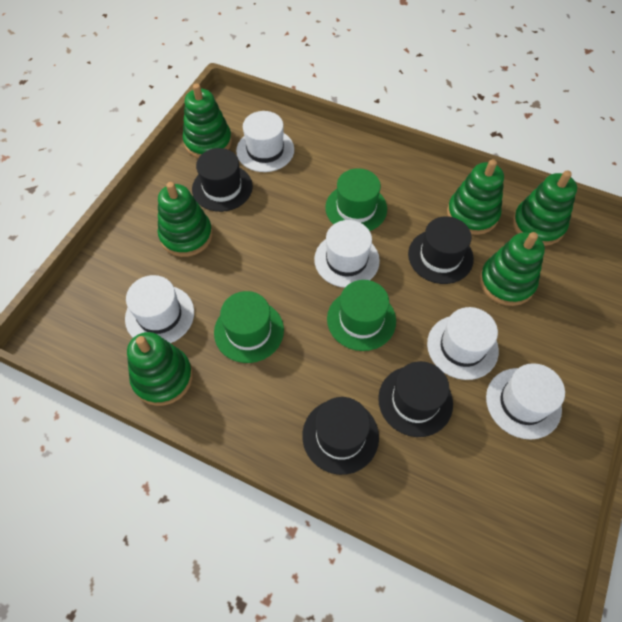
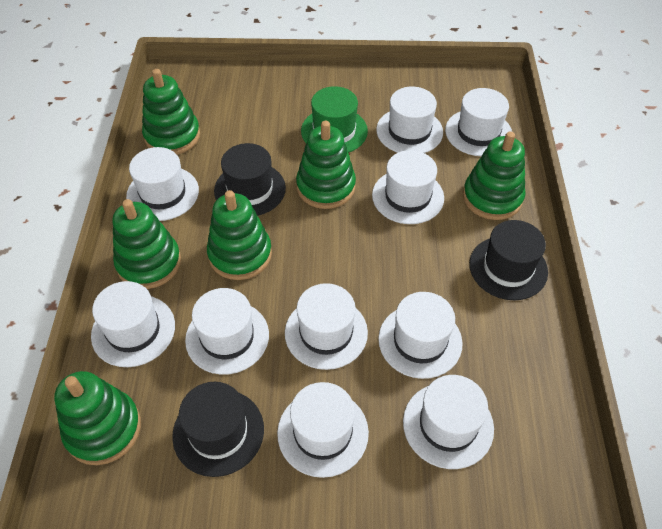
black hat: [192,148,253,212] [302,397,379,475] [378,361,453,437] [408,216,474,284] = 4 -> [172,382,264,477] [214,143,286,216] [469,220,548,300] = 3
green hat: [214,291,284,363] [325,168,387,231] [327,280,396,351] = 3 -> [301,86,368,153] = 1
white hat: [125,275,194,343] [236,111,294,172] [314,220,380,288] [427,307,499,380] [486,363,565,440] = 5 -> [91,281,175,367] [126,147,199,221] [185,288,269,375] [277,382,369,478] [285,283,368,370] [372,150,444,224] [376,87,443,153] [378,292,463,379] [403,375,494,469] [445,88,512,156] = 10

